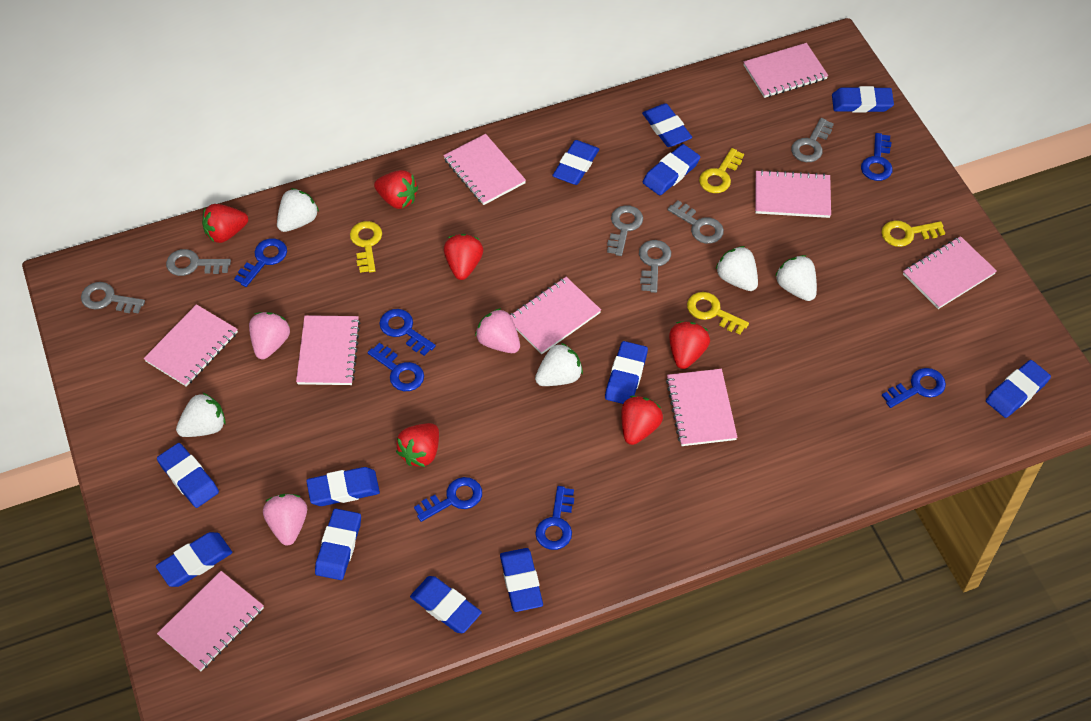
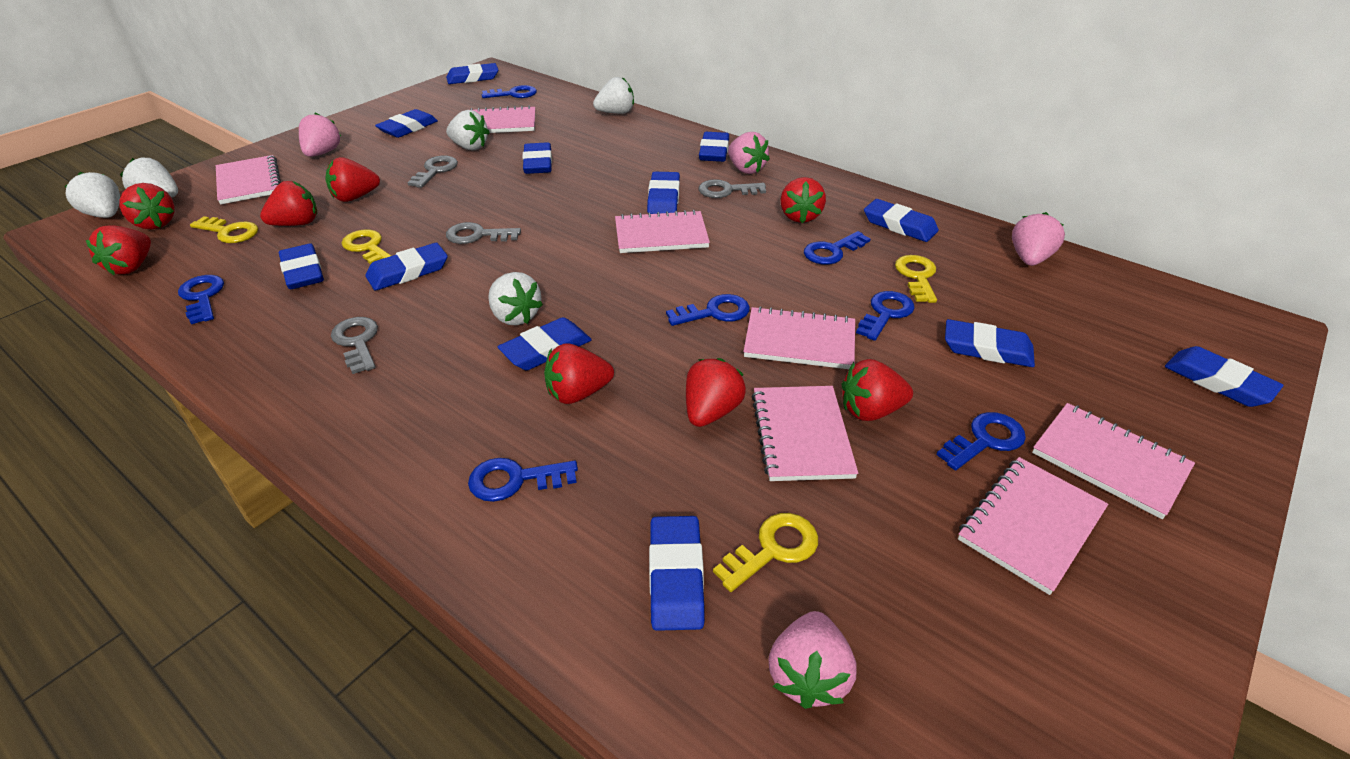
grey key: [81,282,145,313] [166,249,231,276] [607,205,643,256] [639,240,671,293] [668,201,724,244] [791,118,834,162] = 6 -> [331,317,378,374] [408,155,458,188] [446,222,521,244] [699,179,766,198] = 4
pink notebook: [144,304,238,387] [157,571,264,671] [296,315,360,385] [443,134,526,205] [510,277,601,354] [666,369,737,446] [744,43,828,98] [755,170,831,218] [903,236,997,309] = 9 -> [216,155,281,205] [471,105,535,133] [615,210,710,253] [743,306,855,369] [752,386,858,481] [958,457,1108,595] [1032,403,1195,519] = 7
pink strawberry: [249,312,290,359] [263,494,307,545] [475,308,520,353] = 3 -> [299,113,341,157] [728,132,770,174] [769,611,857,709] [1012,212,1065,266] = 4
red strawberry: [202,204,248,243] [374,170,418,209] [396,423,439,467] [444,234,483,280] [621,396,663,445] [669,322,710,369] = 6 -> [86,225,151,275] [119,183,175,229] [260,181,317,226] [325,157,380,202] [544,343,614,404] [686,358,746,427] [780,177,826,223] [842,359,913,421] = 8

